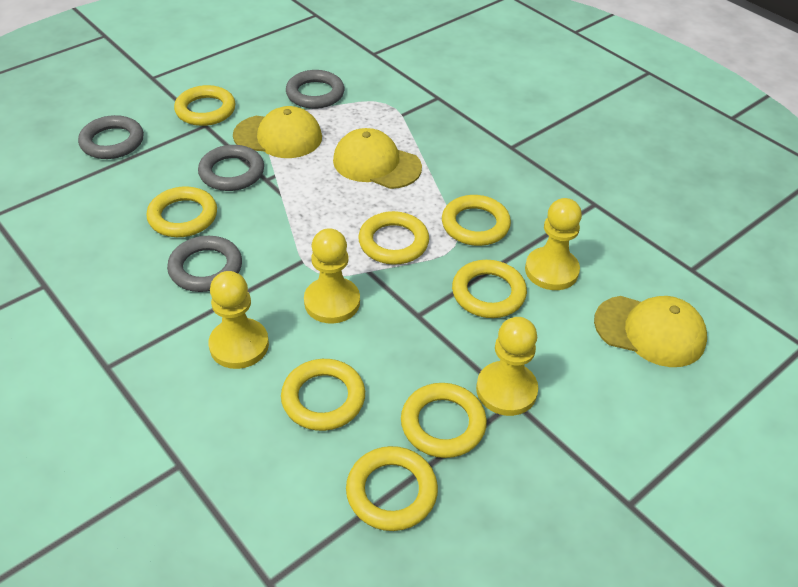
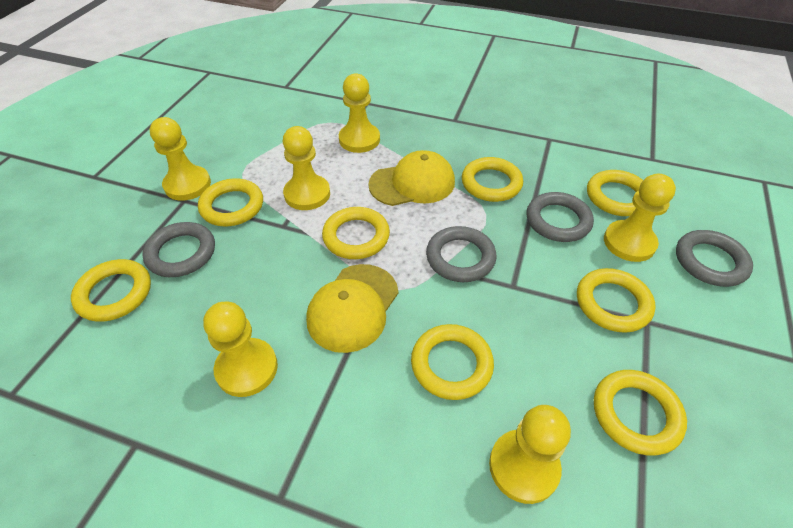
yellow cap: [233,106,322,158] [333,128,422,189] [594,296,707,367] = 3 -> [306,264,399,353] [369,150,455,206] = 2
yellow pawn: [208,271,269,369] [304,228,360,324] [476,317,538,416] [525,198,582,290] = 4 -> [150,117,211,201] [203,302,278,397] [283,126,330,210] [339,73,380,153] [489,405,571,504] [604,174,676,262] = 6

